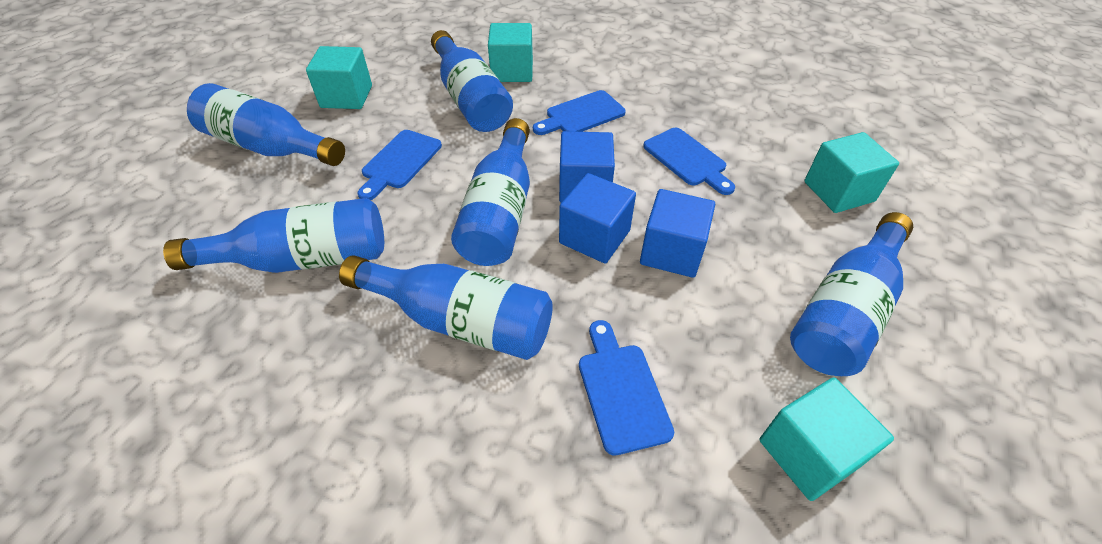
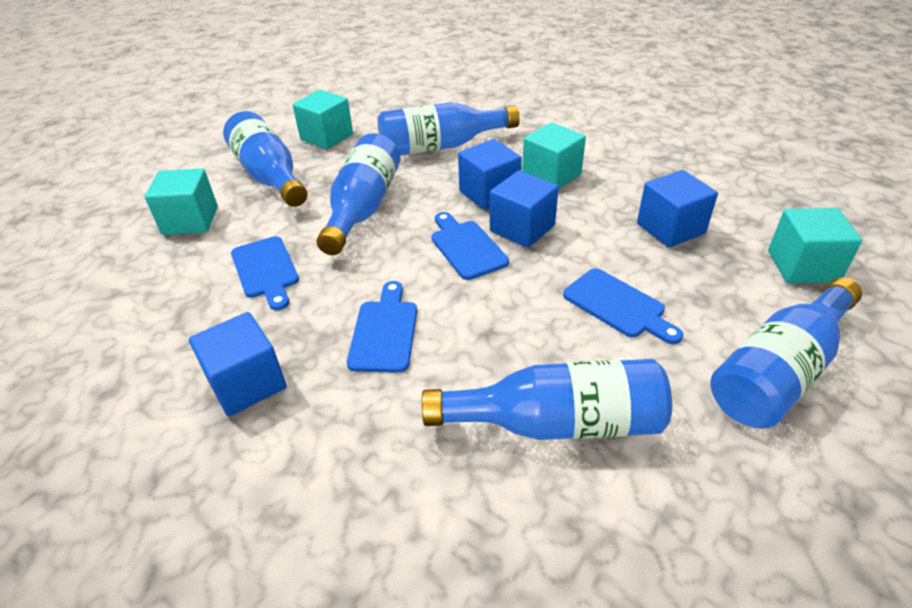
blue bottle: [163,198,384,273] [187,83,345,166] [339,255,553,360] [431,30,513,132] [451,118,530,266] [790,212,913,376] = 6 -> [223,111,307,207] [316,133,401,255] [378,102,520,155] [422,359,672,440] [710,277,862,429] = 5
blue cube: [559,131,615,203] [559,173,636,263] [640,189,715,278] = 3 -> [189,312,287,417] [458,139,522,210] [490,170,559,248] [637,170,718,248] = 4

